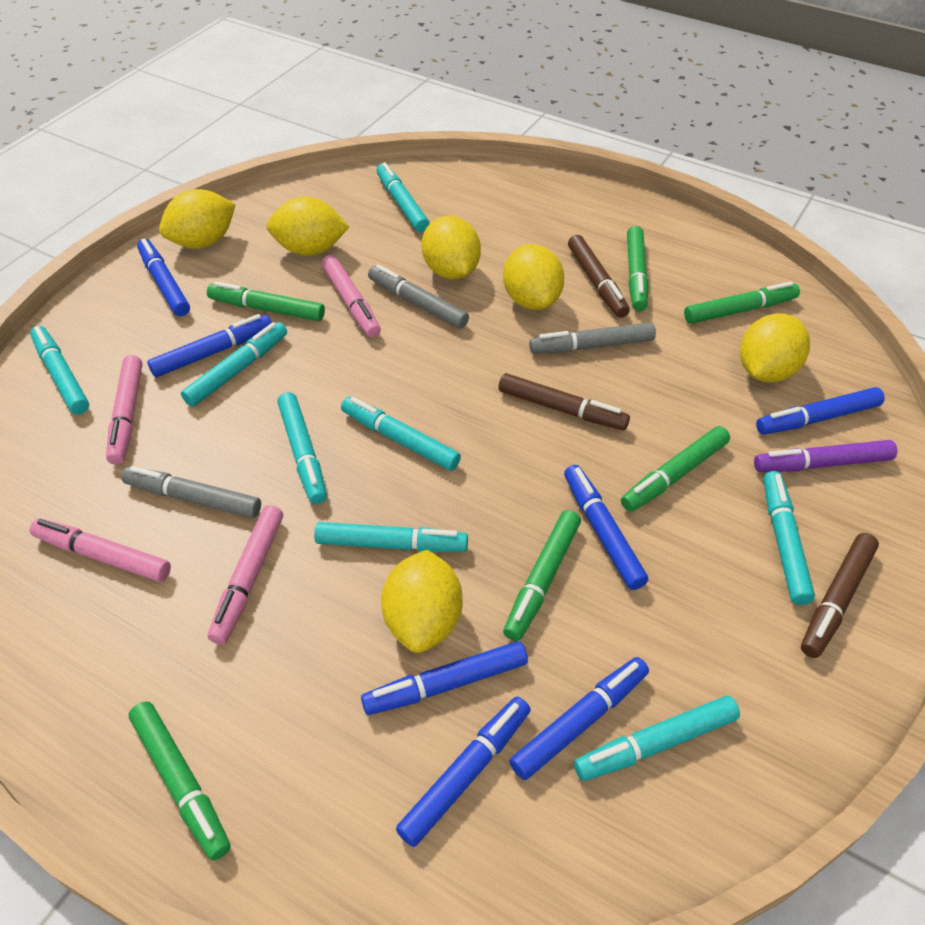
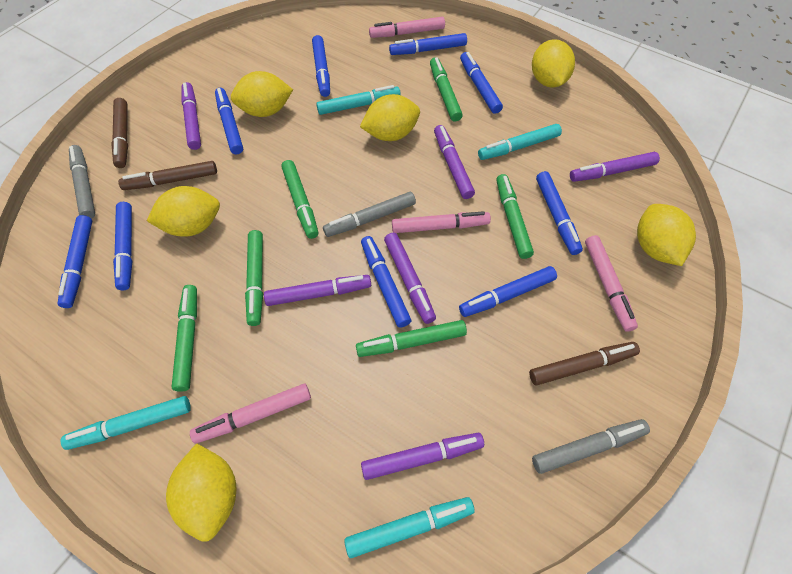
blue marker: [137,238,190,316] [148,314,272,377] [361,641,528,715] [396,697,531,847] [510,657,649,780] [564,465,648,590] [756,387,885,435] = 7 -> [57,215,92,308] [113,202,133,290] [215,88,243,154] [312,35,330,97] [361,236,411,328] [389,33,467,55] [459,266,557,317] [460,52,503,114] [536,171,583,255] = 9
purple marker: [754,440,897,472] = 1 -> [182,82,201,150] [264,275,371,306] [361,433,484,480] [384,233,436,324] [434,125,475,199] [570,152,660,182] = 6
turquoise marker: [30,326,89,414] [181,322,287,407] [278,392,327,504] [314,522,468,552] [341,397,461,471] [376,162,430,232] [574,696,740,781] [763,471,815,605] = 8 -> [60,396,191,450] [316,85,401,115] [344,497,475,558] [478,124,562,160] = 4

